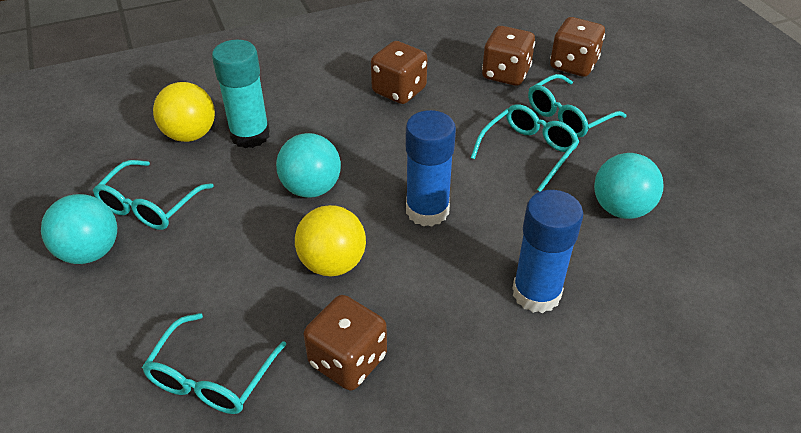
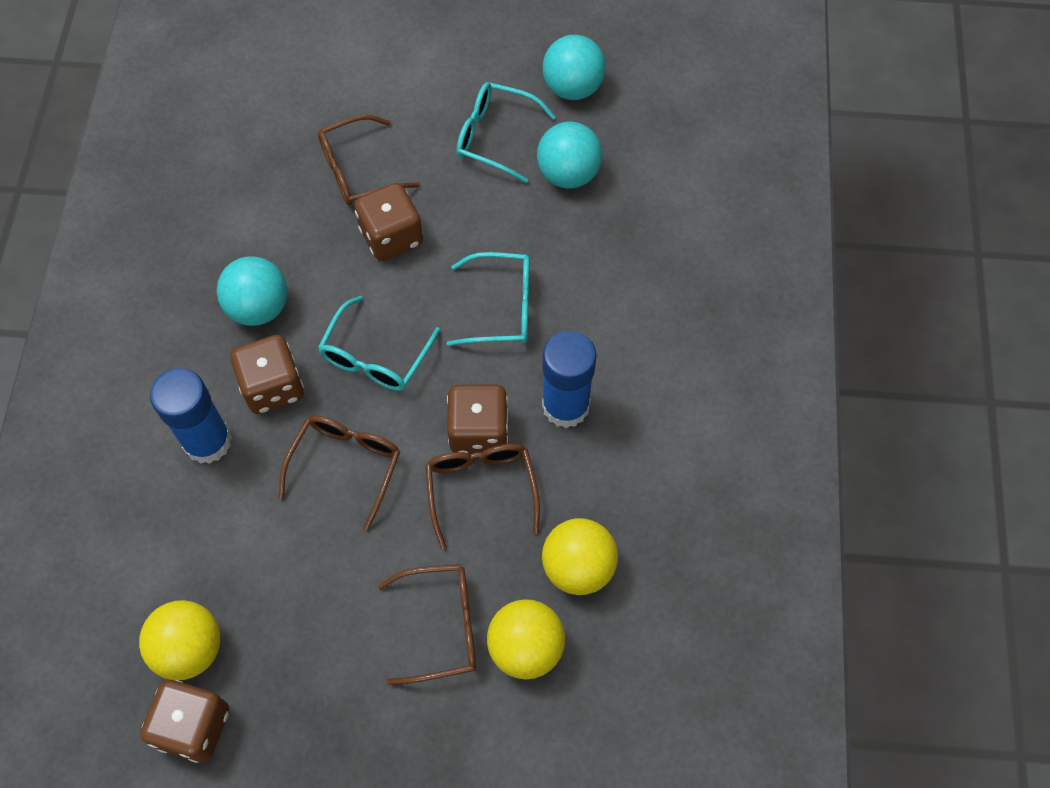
brown glasses: none = 0 -> [279,415,400,531] [318,115,420,206] [378,564,476,685] [425,444,540,549] = 4
turquoise glasses: [93,160,214,230] [142,313,286,414] [471,104,579,192] [528,74,626,138] = 4 -> [318,296,440,391] [447,252,530,346] [457,82,556,183] = 3
turquoise glue stick: [212,40,270,148] = 1 -> none = 0
yellow ball: [153,82,215,142] [295,205,366,276] = 2 -> [139,600,220,680] [487,599,565,679] [542,518,618,595] = 3

